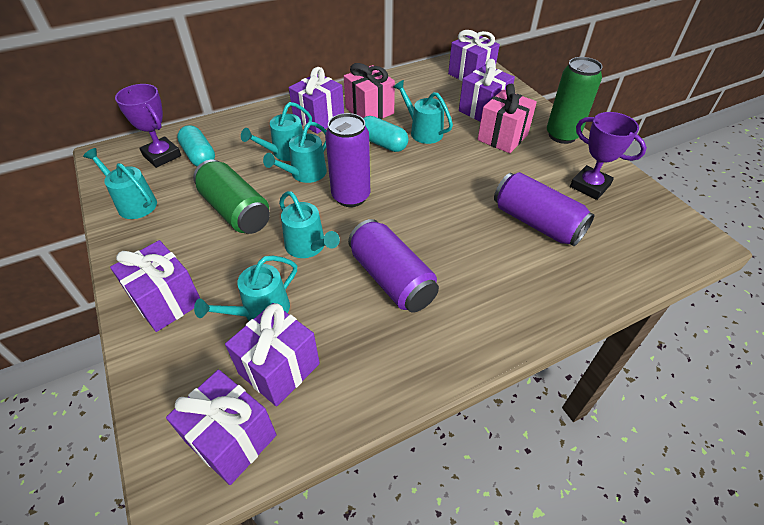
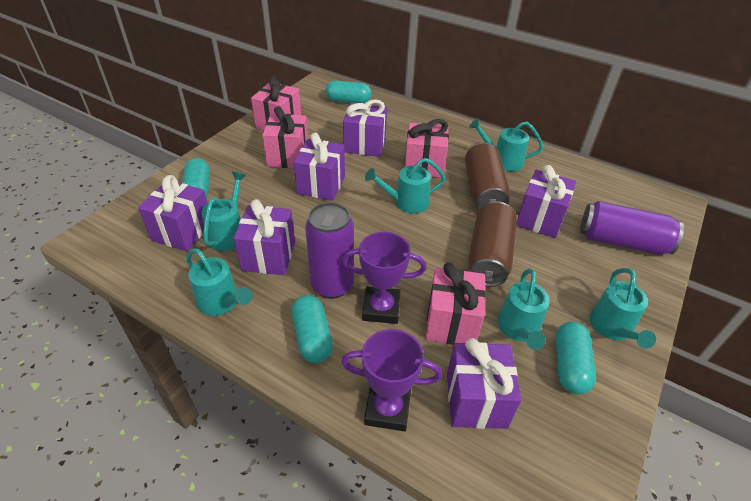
brown can: none = 0 -> [465,143,510,210] [468,201,517,287] = 2
green can: [193,160,270,234] [547,57,603,144] = 2 -> none = 0
pink gift: [344,63,395,119] [477,84,537,153] = 2 -> [251,76,301,131] [262,106,308,168] [405,119,449,178] [425,262,486,345] = 4
purple can: [325,113,370,207] [348,219,439,313] [494,172,595,246] = 3 -> [305,202,354,299] [580,201,684,255] = 2
turquoise capsule: [177,125,215,167] [363,116,409,152] = 2 -> [182,158,210,198] [292,295,333,363] [325,81,371,103] [555,321,596,394] = 4

